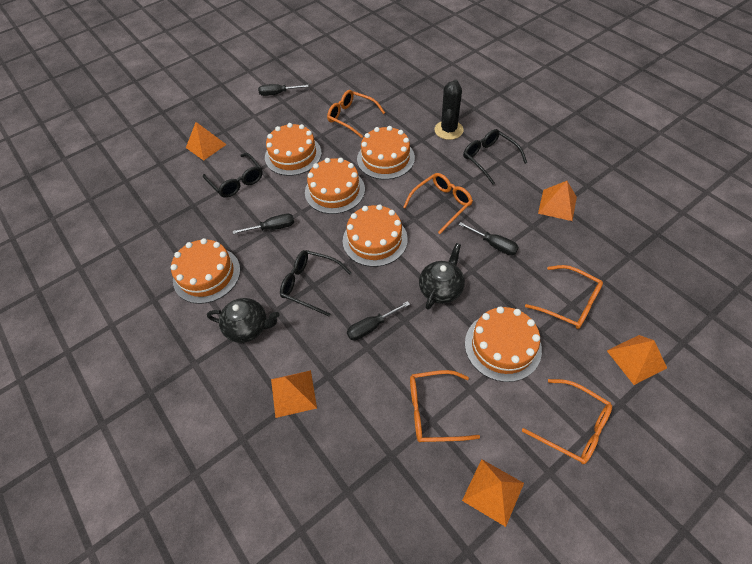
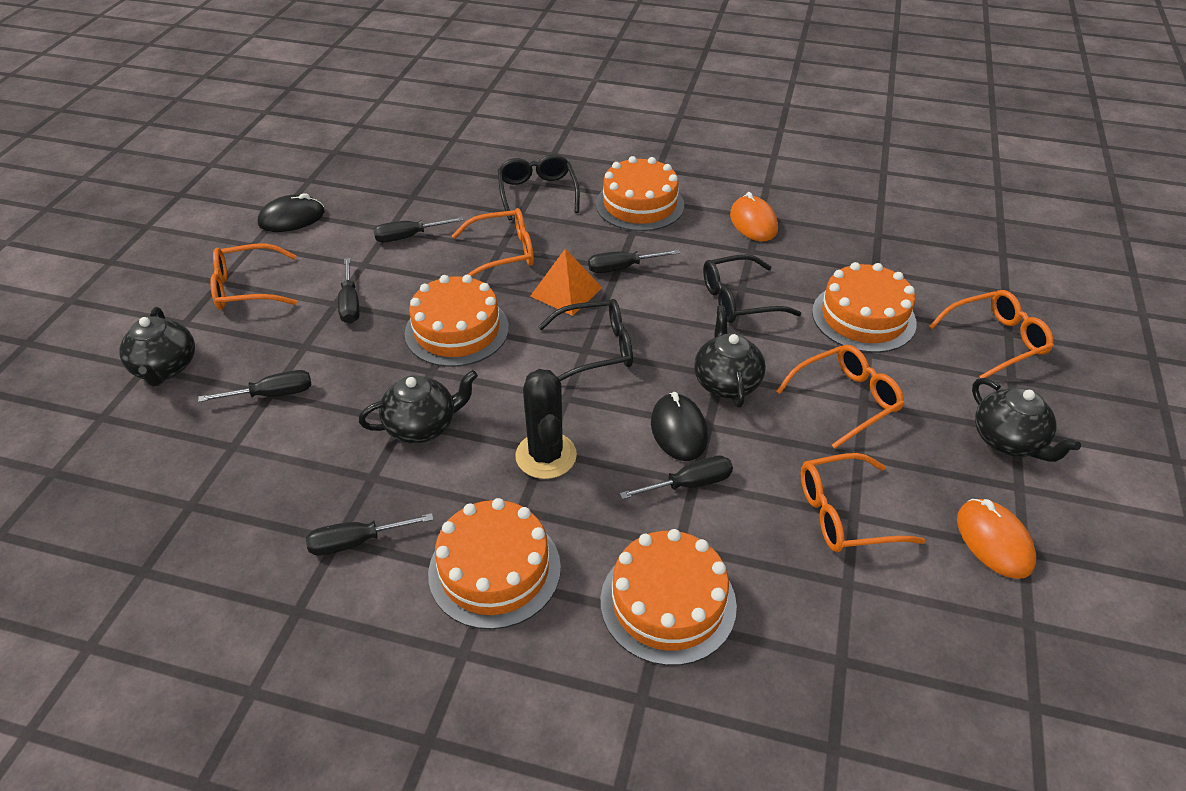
black mouse: none = 0 -> [258,193,325,232] [651,392,708,461] = 2
black screwdriver: [233,214,294,234] [258,84,308,96] [347,301,410,341] [459,222,519,255] = 4 -> [198,370,311,402] [306,513,433,555] [338,258,360,324] [373,217,464,242] [588,249,680,273] [619,456,733,500] = 6
black teapot: [207,298,280,343] [419,243,465,310] = 2 -> [119,307,195,386] [359,370,478,443] [694,305,766,408] [972,378,1081,462] = 4
orange cake: [171,238,240,304] [265,123,322,176] [305,158,365,214] [343,204,408,267] [357,126,415,180] [465,306,542,382] = 6 -> [405,275,509,367] [428,498,561,629] [596,156,684,231] [601,529,737,666] [812,262,917,353] = 5
orange mouse: none = 0 -> [730,192,778,241] [957,499,1036,579] = 2
orange pyramid: [186,122,227,161] [271,370,317,418] [462,459,524,527] [538,181,577,221] [607,335,667,385] = 5 -> [530,249,602,316] = 1

